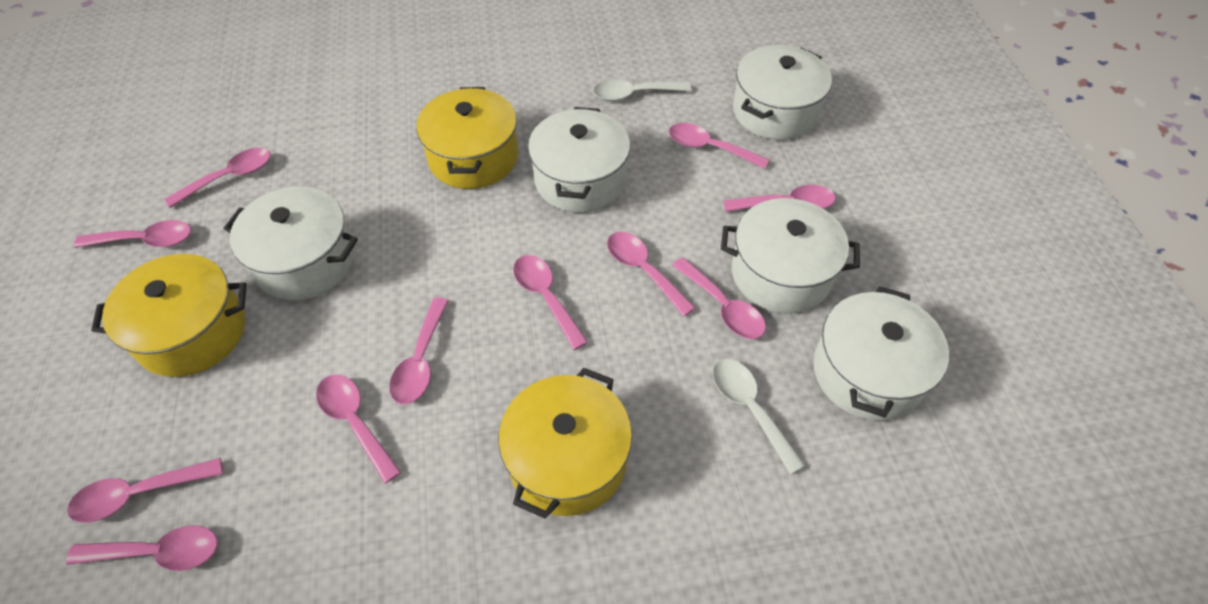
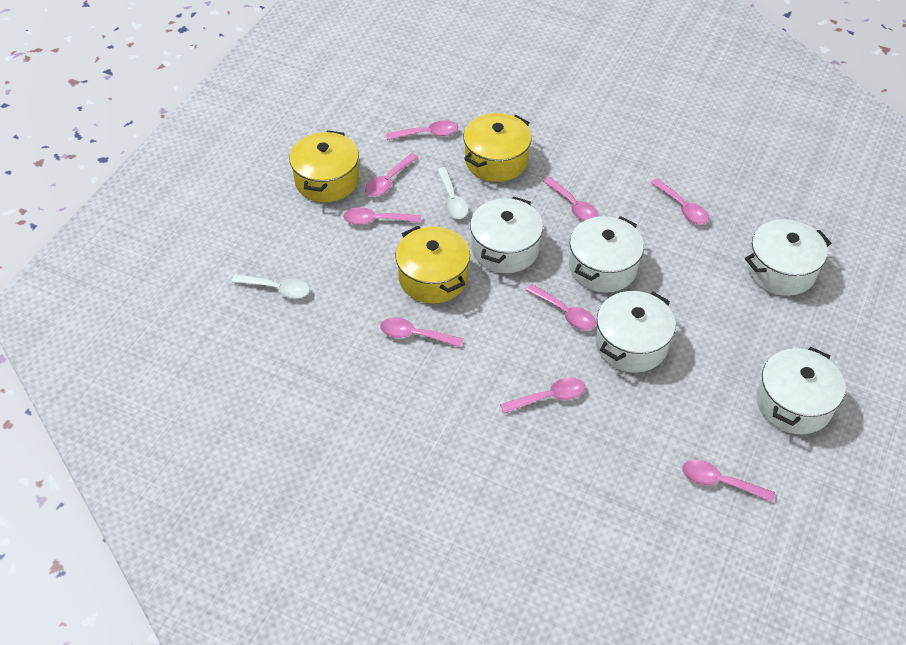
pink spoon: [66,525,218,571] [67,458,223,523] [74,220,191,248] [165,148,271,208] [316,375,401,484] [389,297,449,404] [513,255,588,350] [607,232,695,317] [669,123,769,169] [672,257,766,339] [724,185,836,212] = 11 -> [343,207,421,225] [365,153,419,197] [380,317,463,348] [386,120,458,140] [500,378,586,414] [526,284,596,330] [543,177,599,221] [650,178,709,224] [682,460,775,503] = 9

